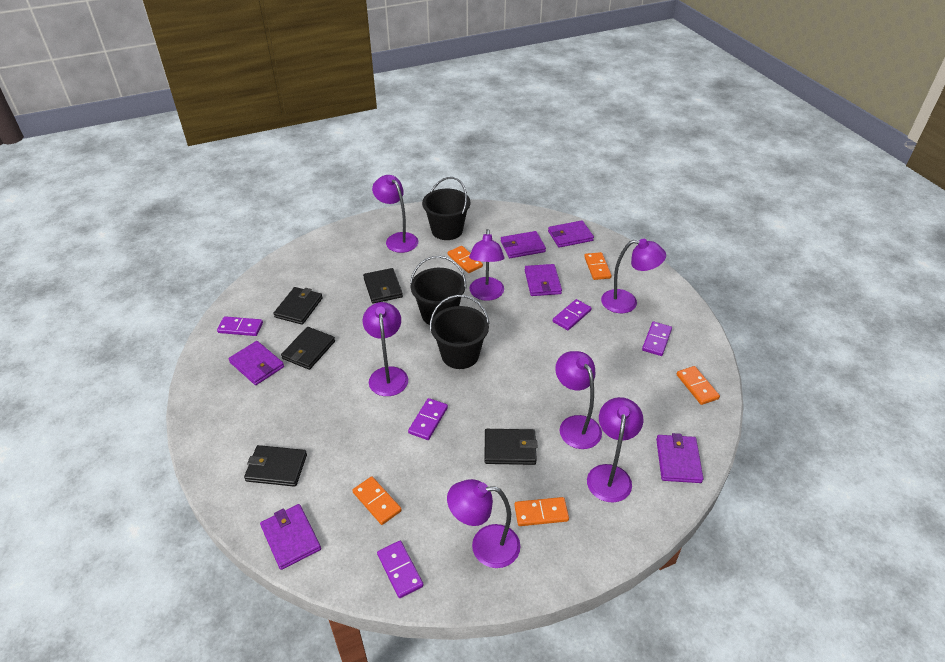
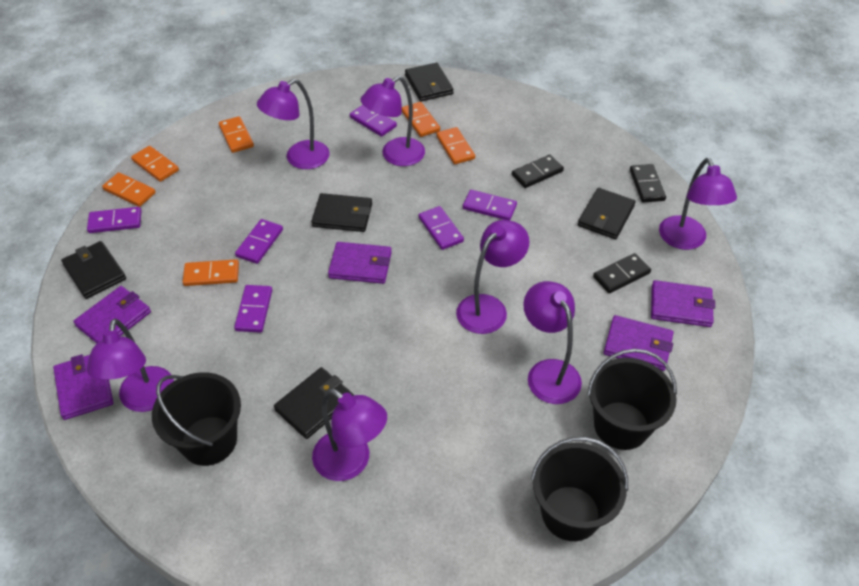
black domino: none = 0 -> [512,155,564,188] [593,253,651,293] [630,164,666,202] = 3
orange domino: [352,476,401,525] [448,246,483,273] [514,497,569,526] [584,252,612,280] [677,366,720,405] = 5 -> [102,172,156,207] [131,146,179,182] [183,259,239,286] [219,116,254,153] [402,102,440,137] [436,127,475,164] = 6
purple domino: [217,316,263,336] [377,541,424,598] [408,398,448,440] [553,299,592,330] [642,321,672,356] = 5 -> [87,207,142,233] [234,285,272,333] [235,219,283,264] [350,105,397,137] [419,206,464,250] [463,190,517,221] = 6
purple wallet: [229,341,284,385] [260,504,321,570] [501,231,546,258] [525,264,562,296] [548,220,594,248] [656,433,703,483] = 6 -> [53,354,113,420] [73,286,151,343] [328,242,392,284] [604,315,674,371] [651,280,715,327] = 5

